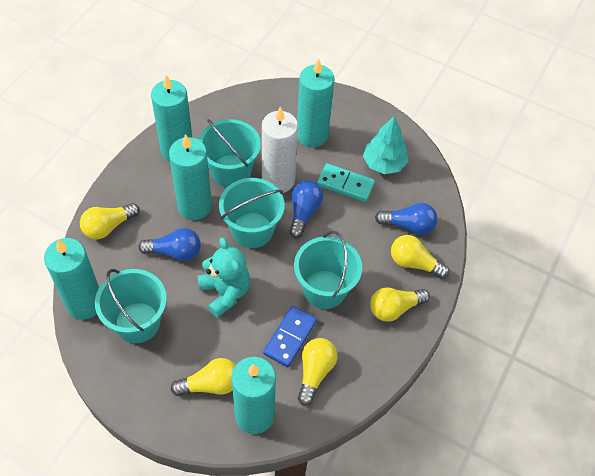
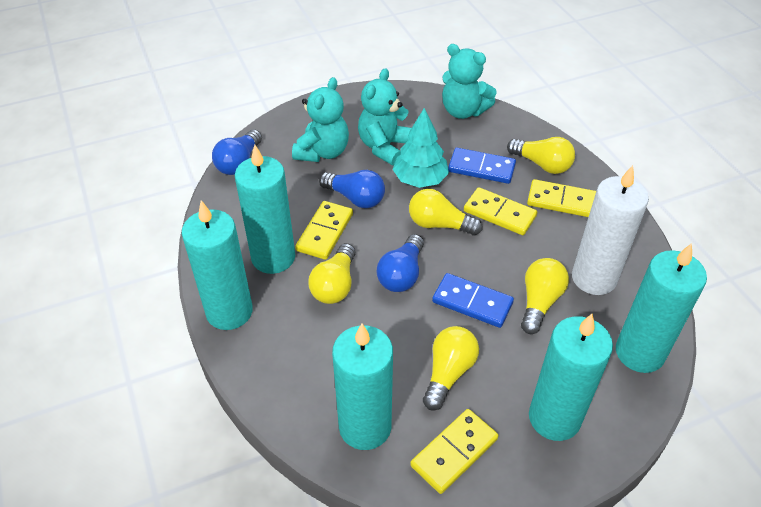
blue domino: [263,306,317,367] = 1 -> [432,273,514,328] [448,148,516,184] = 2
turquoise bucket: [95,269,167,343] [199,119,261,187] [219,178,285,248] [294,231,362,309] = 4 -> none = 0
turquoise domino: [317,163,375,202] = 1 -> none = 0
turquoise teddy bear: [198,237,250,318] = 1 -> [292,77,349,162] [358,68,411,166] [442,44,497,119] = 3
yellow domino: none = 0 -> [295,201,353,260] [410,409,498,494] [464,187,537,235] [527,179,596,217] = 4

